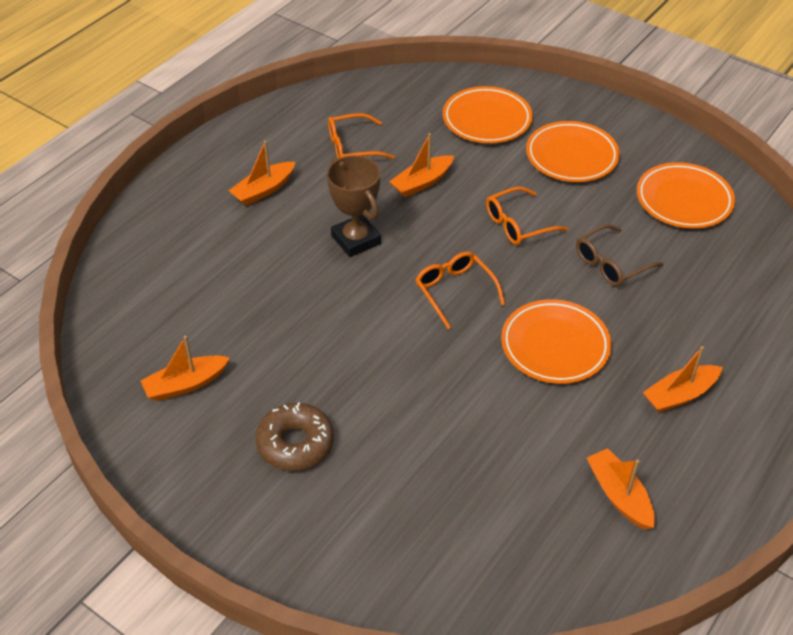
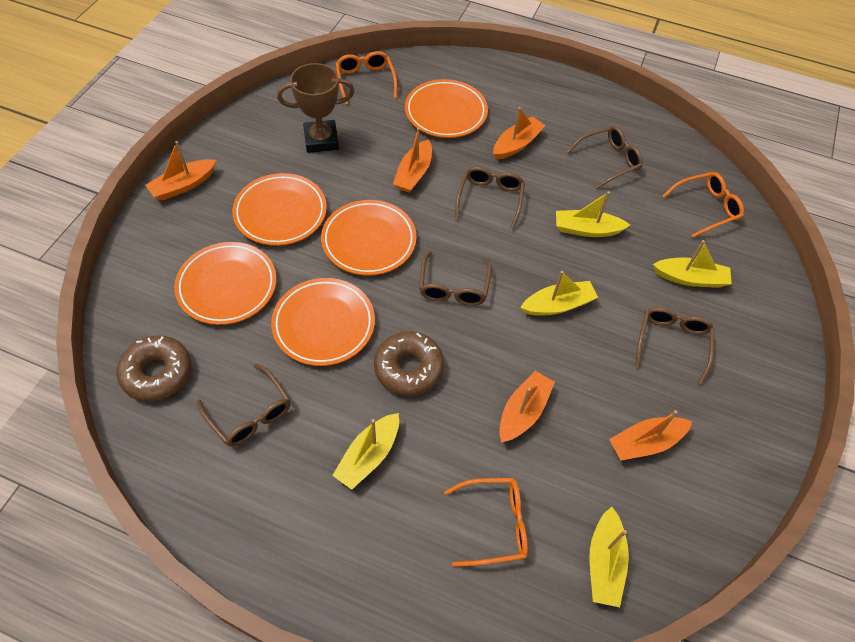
brown donut: [256,402,334,471] = 1 -> [116,335,191,402] [374,331,444,396] = 2
brown glasses: [576,224,664,286] = 1 -> [197,364,290,447] [419,251,492,306] [455,166,525,230] [567,126,643,189] [635,307,714,385] = 5
orange plate: [443,86,533,143] [501,299,611,384] [526,121,620,182] [637,162,735,229] = 4 -> [174,242,277,325] [232,173,327,246] [271,278,375,366] [321,200,417,276] [405,79,488,138] = 5
yellow boat: none = 0 -> [332,413,399,490] [520,271,598,316] [556,191,630,237] [589,507,629,607] [653,240,732,288] = 5

